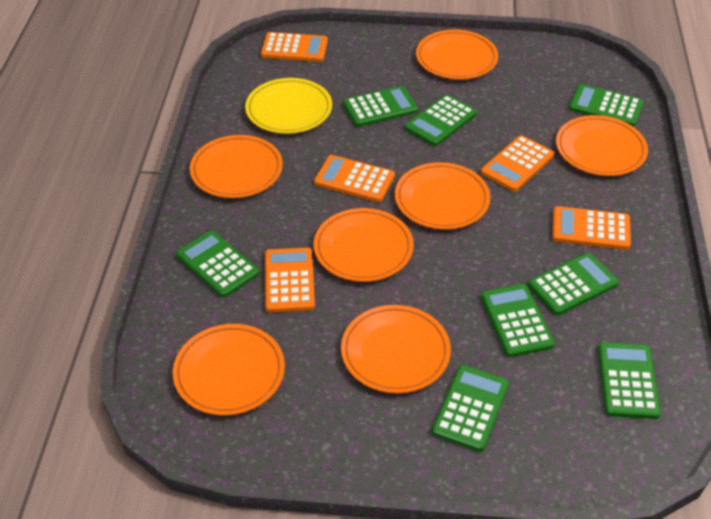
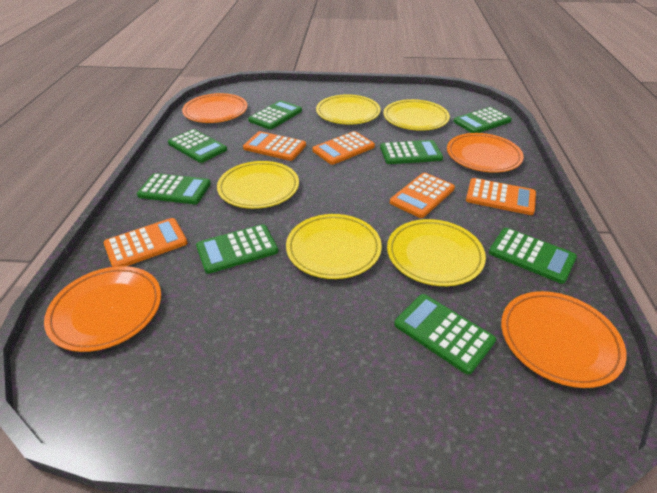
orange plate: [173,324,285,415] [190,135,283,198] [314,208,414,282] [341,305,451,394] [395,162,490,230] [416,30,498,80] [556,115,648,176] = 7 -> [44,266,161,352] [182,93,247,123] [447,133,524,173] [501,291,627,388] = 4
yellow plate: [245,78,332,134] = 1 -> [217,161,299,209] [286,214,382,279] [316,94,381,124] [383,99,450,131] [387,219,486,286] = 5

